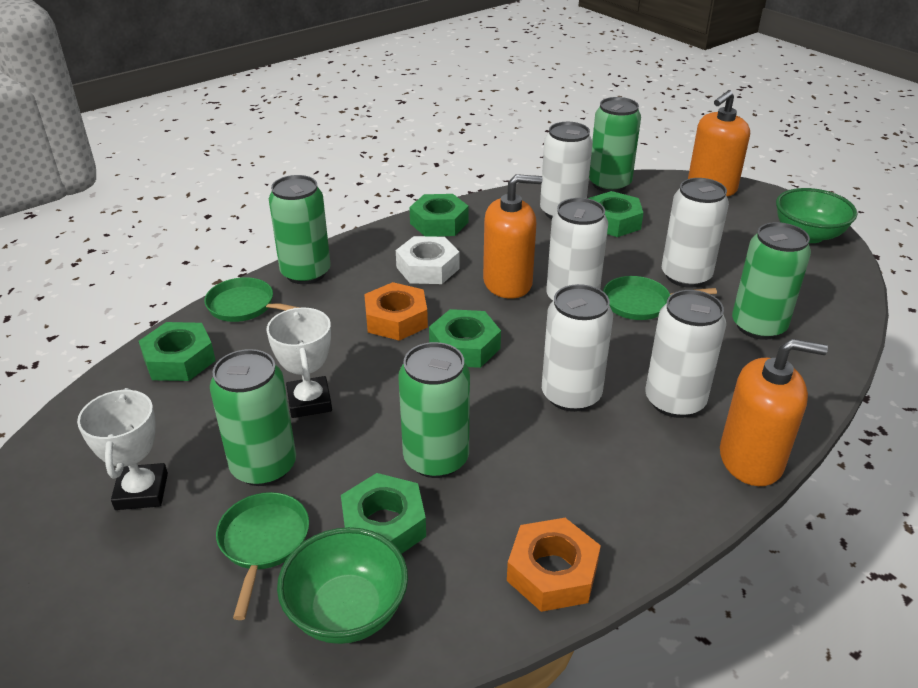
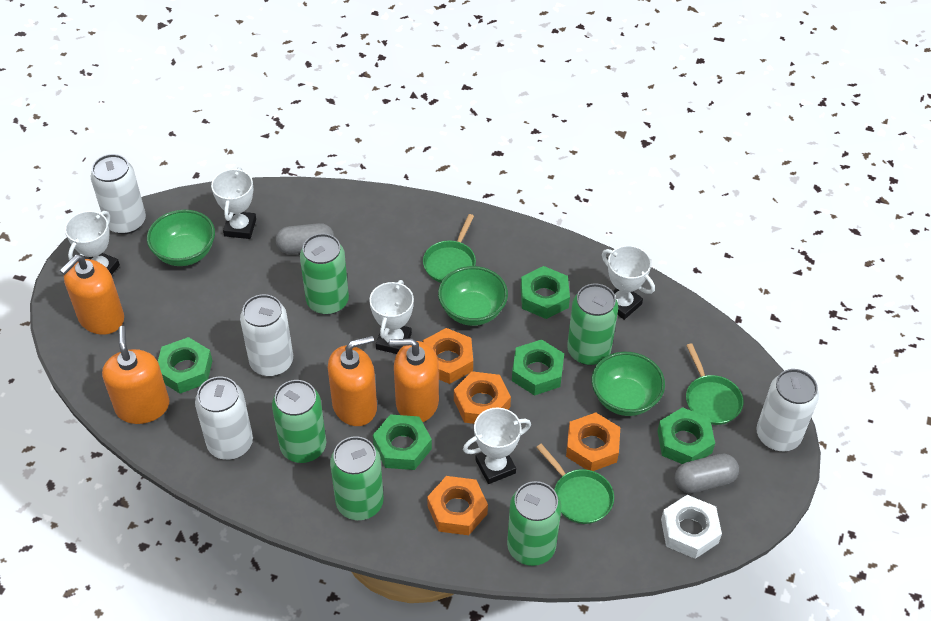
green bowl: [277,527,408,644] [776,188,857,243] = 2 -> [147,209,215,266] [438,266,508,326] [592,352,665,416] = 3
grey capsule: none = 0 -> [276,223,334,254] [675,454,739,494] = 2
orange nut: [364,282,428,341] [507,518,601,612] = 2 -> [423,328,473,384] [427,476,488,535] [454,371,511,424] [566,413,620,471] = 4
orange soap dispenser: [483,174,543,299] [688,90,750,196] [720,339,828,486] = 3 -> [60,255,124,335] [102,326,169,424] [328,336,377,426] [389,338,439,422] = 4
white can: [540,122,593,219] [542,284,613,412] [546,198,608,301] [645,290,726,418] [662,178,729,288] = 5 -> [91,154,146,234] [195,377,253,460] [240,294,293,376] [756,369,819,451] = 4
white trophy: [77,388,168,510] [267,307,332,418] = 2 -> [65,211,120,275] [211,167,256,239] [369,280,414,354] [463,408,531,484] [602,245,655,320] = 5

